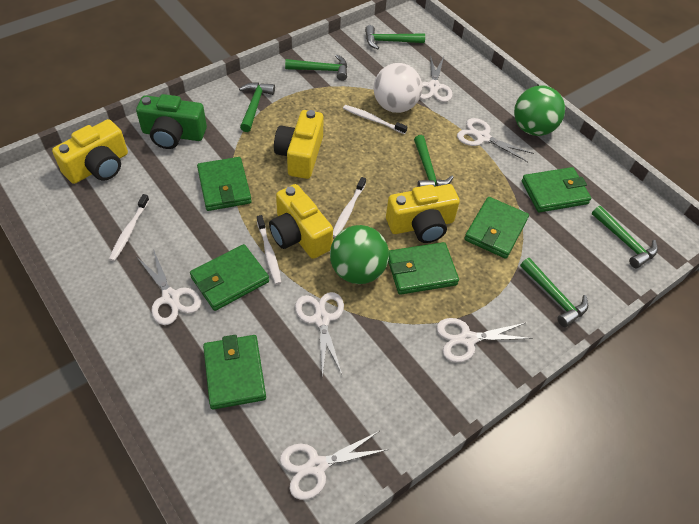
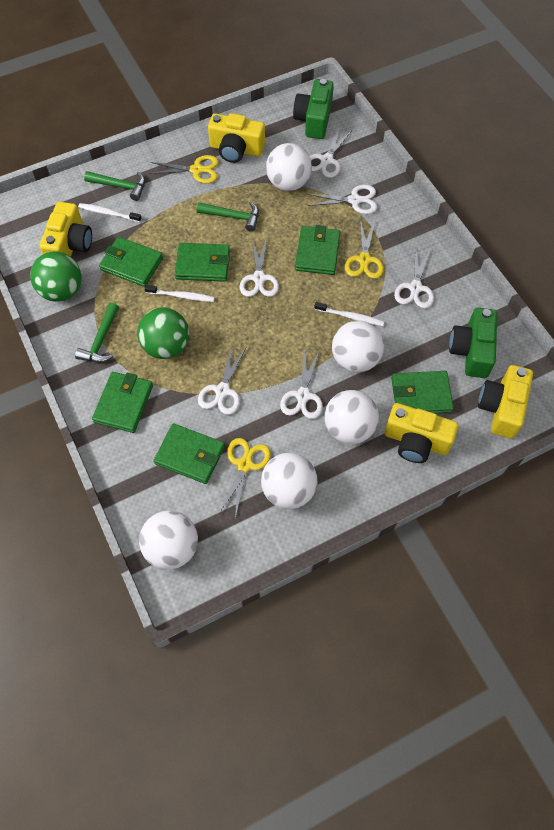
green camera: [136,94,207,149] = 1 -> [293,79,334,139] [449,308,497,378] = 2
green hammer: [239,82,275,132] [285,55,347,81] [365,25,425,50] [414,135,454,187] [520,258,588,327] [592,206,658,268] = 6 -> [75,302,119,362] [84,171,145,201] [197,201,259,232] = 3
white ball: [374,63,422,113] = 1 -> [139,511,198,570] [261,453,317,509] [266,143,312,191] [324,390,379,444] [332,320,384,373] = 5
white toothbrush: [109,194,149,261] [257,215,282,285] [333,177,366,238] [343,105,407,134] = 4 -> [78,203,142,222] [144,285,215,302] [314,302,384,326] = 3
yellow scissors: none = 0 -> [149,155,219,183] [219,438,271,519] [345,219,384,279] = 3

